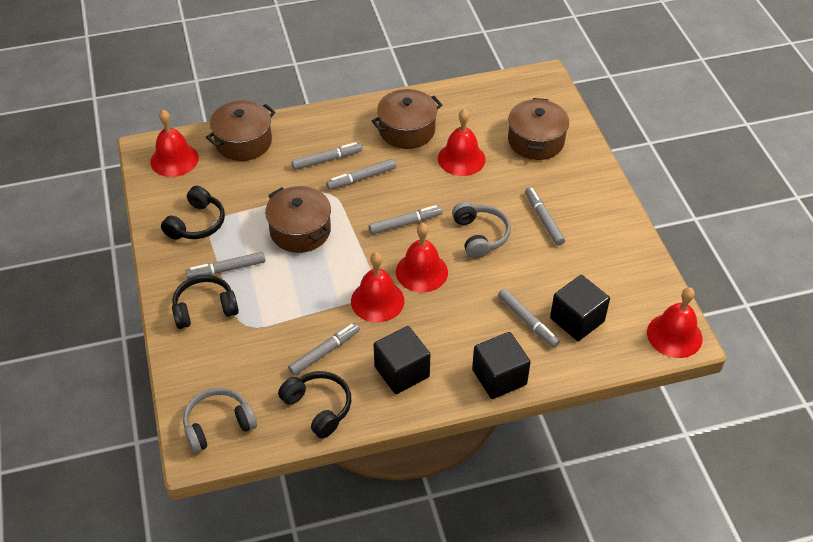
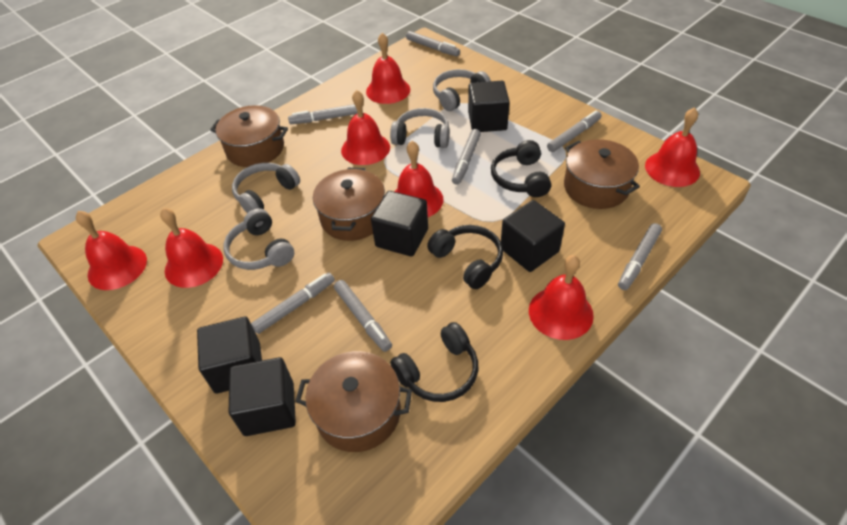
black cube: [374,326,430,394] [472,332,531,399] [550,275,610,341] = 3 -> [197,317,262,394] [229,357,296,436] [371,191,428,257] [468,81,510,132] [501,200,565,272] = 5
grey headphones: [183,388,257,453] [452,202,511,259] = 2 -> [223,208,294,270] [232,163,300,213] [390,108,450,148] [433,69,491,111] = 4
red bell: [150,110,199,177] [351,252,404,322] [396,223,448,293] [438,109,486,176] [647,287,702,358] = 5 -> [76,211,147,290] [160,208,223,288] [341,90,390,165] [366,33,410,104] [394,141,444,217] [529,255,594,340] [645,107,700,187] = 7

